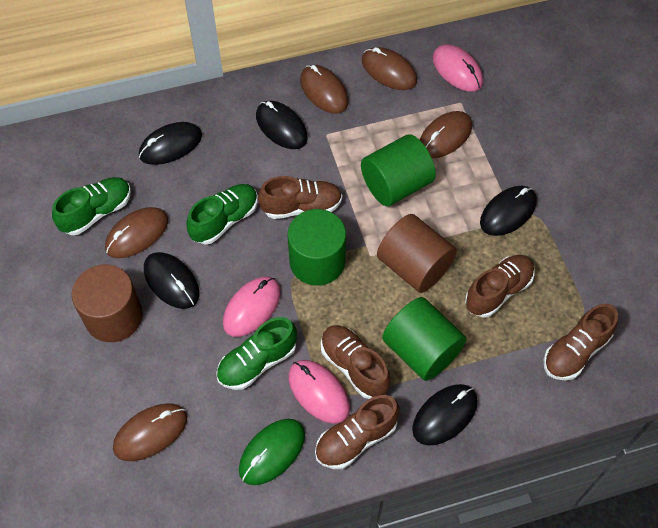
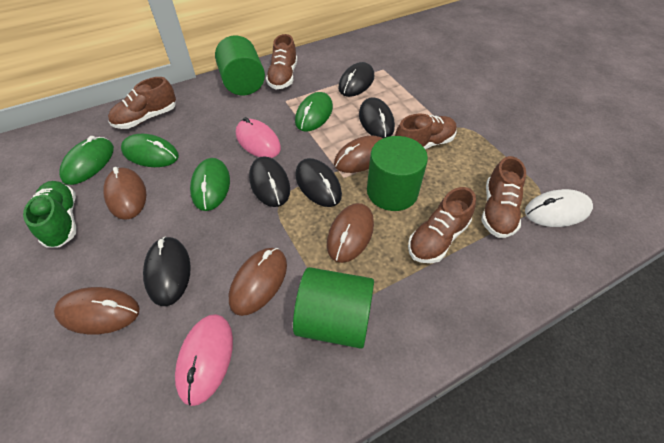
brown cylinder: [72,265,143,342] [377,214,457,293] = 2 -> none = 0
green mouse: [239,419,305,485] = 1 -> [59,136,114,185] [121,134,179,167] [190,158,230,211] [295,92,333,132] = 4
green shoe: [52,177,131,235] [187,184,258,244] [216,317,297,390] = 3 -> [23,181,76,248] = 1
pink mouse: [223,277,281,337] [288,360,350,424] [433,44,483,91] = 3 -> [175,314,233,406] [236,117,281,158] = 2
white mouse: none = 0 -> [525,189,593,227] = 1

